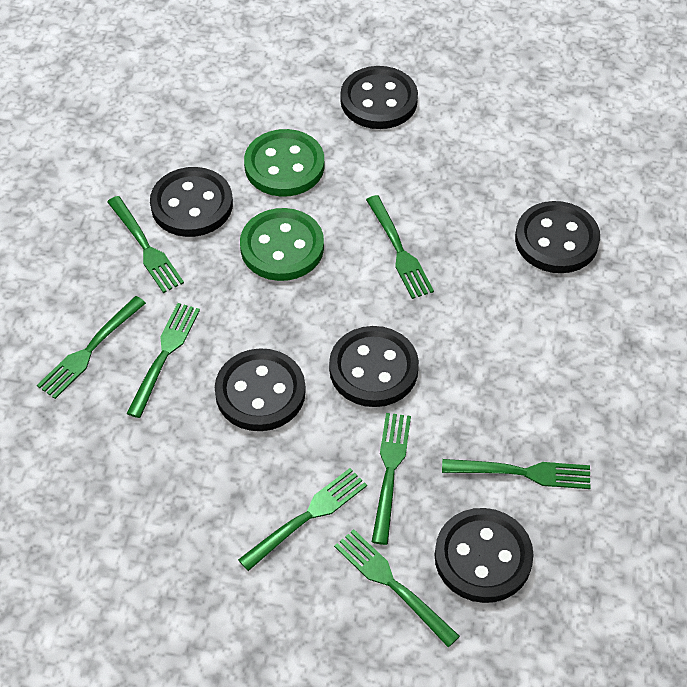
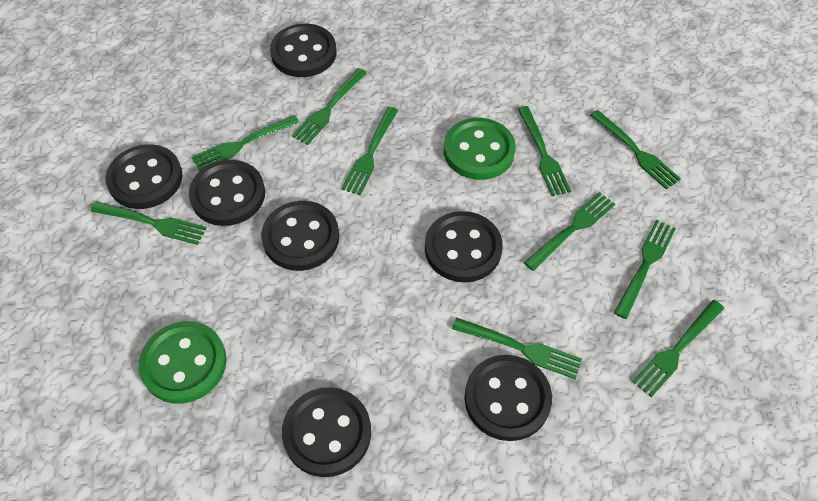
black button: [150,167,233,237] [215,348,306,431] [329,326,419,407] [340,66,418,129] [435,508,534,603] [515,201,600,273] = 6 -> [105,144,183,209] [189,160,265,226] [261,201,339,271] [270,24,337,77] [282,387,371,477] [425,211,503,283] [464,355,552,441] = 7
green fork: [37,296,146,399] [107,196,184,293] [126,303,200,418] [238,468,367,571] [334,529,460,647] [366,195,434,299] [372,413,411,545] [442,459,590,489] = 8 -> [91,202,206,245] [192,115,300,172] [292,68,367,145] [341,107,398,195] [452,318,582,379] [518,106,571,196] [524,192,615,271] [590,110,681,190] [614,220,676,319] [632,300,724,397] = 10

